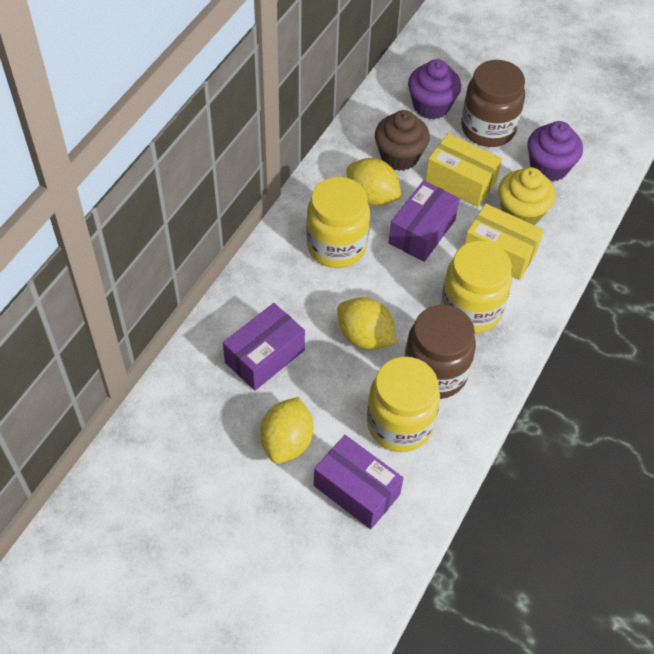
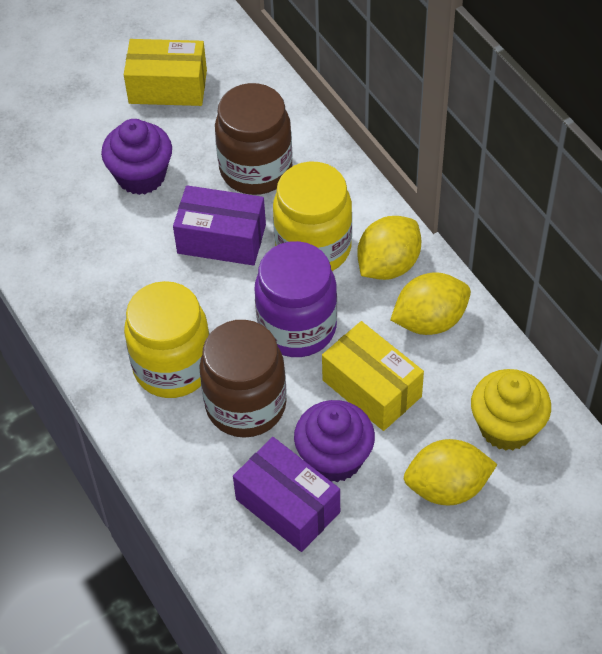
brown cupcake: [375,110,430,171] = 1 -> none = 0
purple box: [223,303,305,391] [314,435,403,529] [389,180,460,262] = 3 -> [173,185,266,266] [233,437,340,552] = 2
purple jar: none = 0 -> [255,241,337,357] = 1
yellow jar: [306,177,370,268] [367,357,440,452] [441,241,512,333] = 3 -> [124,281,209,398] [273,161,352,271] = 2

